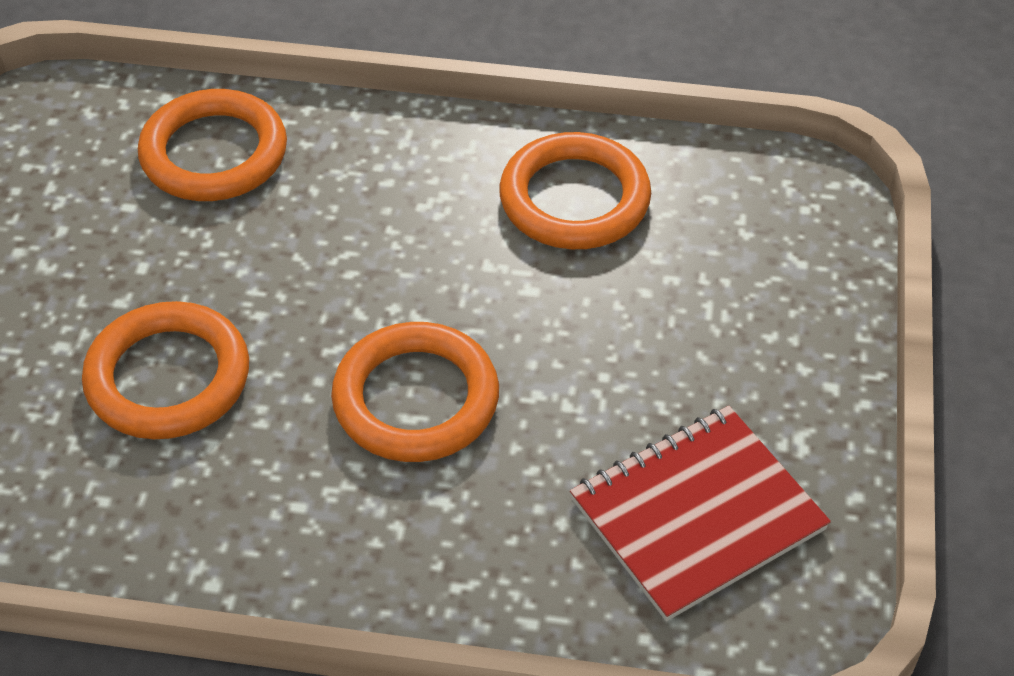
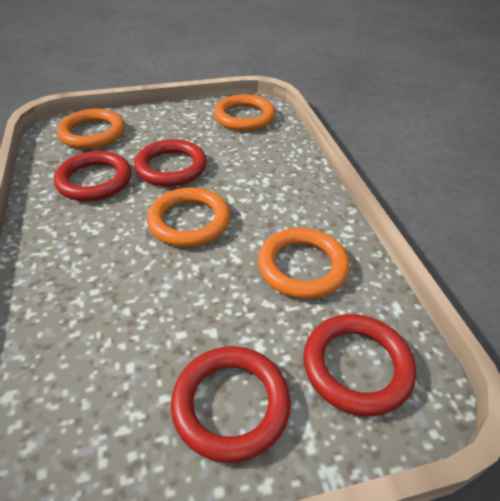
red notebook: [570,406,831,621] = 1 -> none = 0
red ring: none = 0 -> [54,151,132,201] [134,139,207,187] [171,346,291,463] [303,314,416,416] = 4

